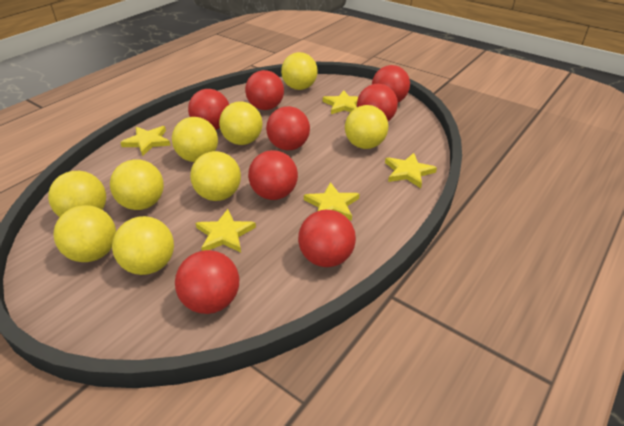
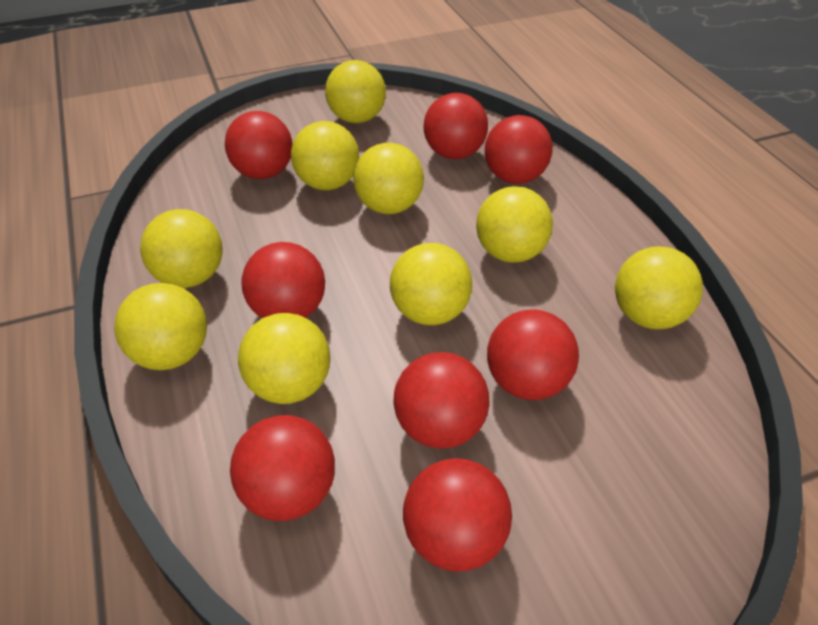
yellow star: [120,126,171,156] [196,209,256,252] [304,182,360,221] [323,90,359,114] [385,153,437,188] = 5 -> none = 0

